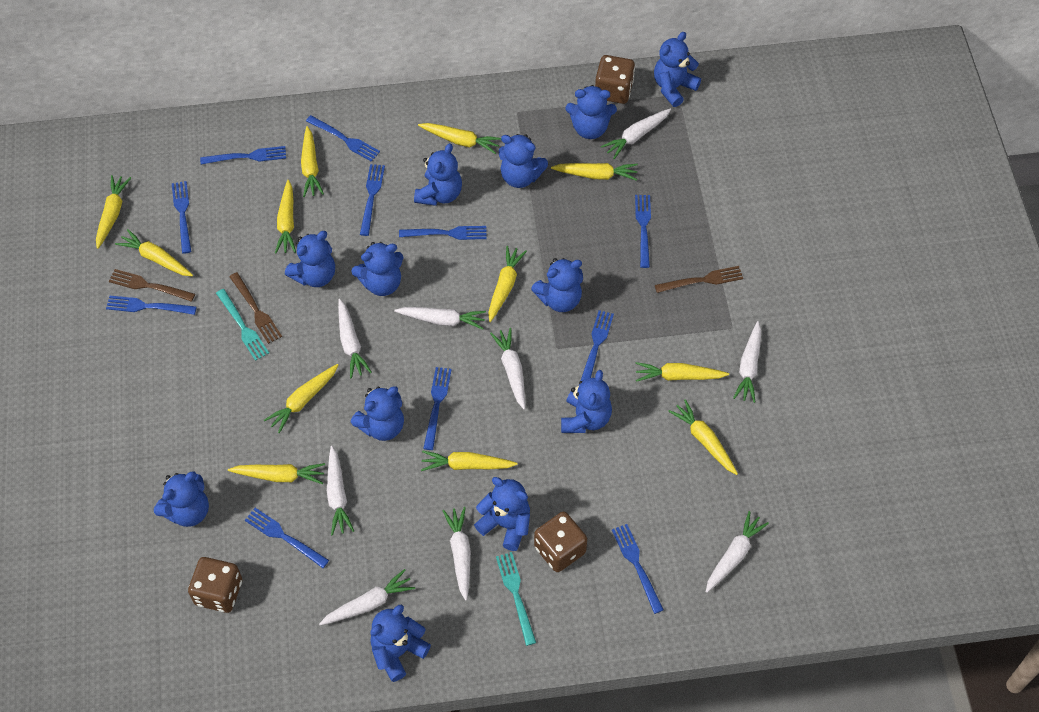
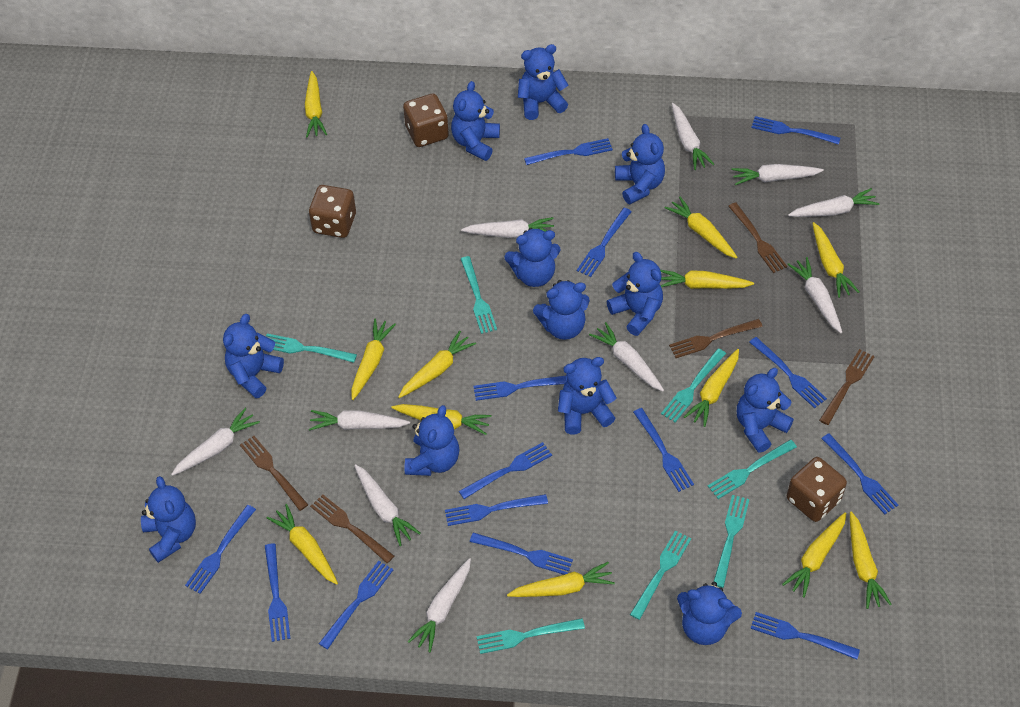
blue fork: [106,296,197,315] [172,181,191,254] [200,146,286,164] [245,508,329,568] [306,115,380,162] [360,164,385,236] [399,226,487,240] [423,367,452,450] [581,310,614,381] [612,524,664,614] [635,195,651,268] = 11 -> [185,505,256,594] [265,543,291,642] [319,561,393,650] [445,494,548,526] [459,442,552,499] [470,532,573,575] [473,376,567,401] [524,138,613,165] [577,208,632,277] [633,408,694,492] [749,337,827,408] [750,612,860,659] [751,116,840,145] [821,433,898,514] = 14
brown fork: [109,269,195,302] [229,272,282,344] [655,266,743,293] = 3 -> [240,436,308,511] [310,494,394,563] [669,319,763,358] [728,203,787,273] [819,349,875,425] = 5
turquoise fork: [216,289,269,361] [496,552,536,646] = 2 -> [266,334,357,363] [461,256,497,334] [477,618,585,654] [630,531,691,620] [661,348,726,422] [708,440,797,499] [714,495,750,588] = 7
white carrot: [319,569,415,625] [327,446,354,536] [338,299,372,378] [394,307,486,329] [442,507,471,601] [490,328,525,410] [601,108,671,159] [706,511,769,593] [733,321,761,403] = 9 -> [171,408,260,476] [309,410,410,431] [354,464,421,546] [407,558,471,652] [461,217,554,238] [589,322,664,391] [672,103,715,170] [732,164,824,185] [787,257,842,333] [788,188,880,217] = 10

